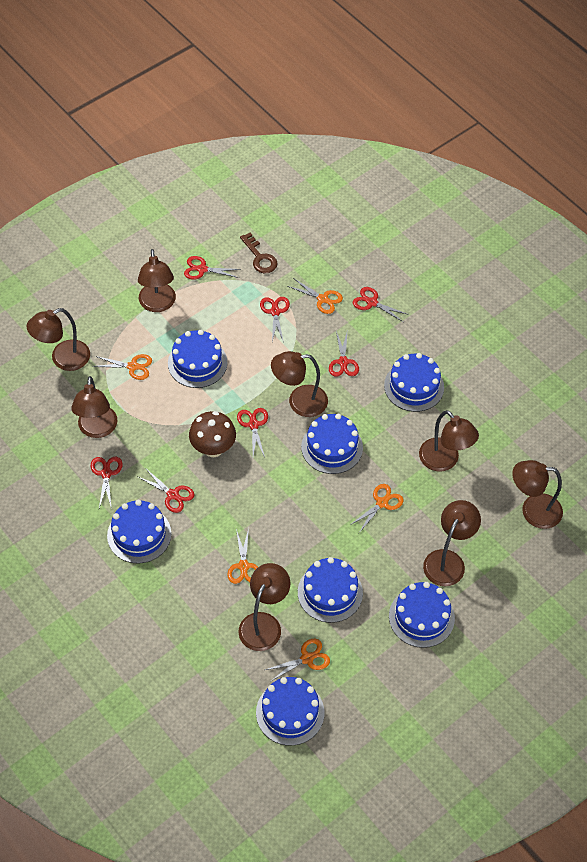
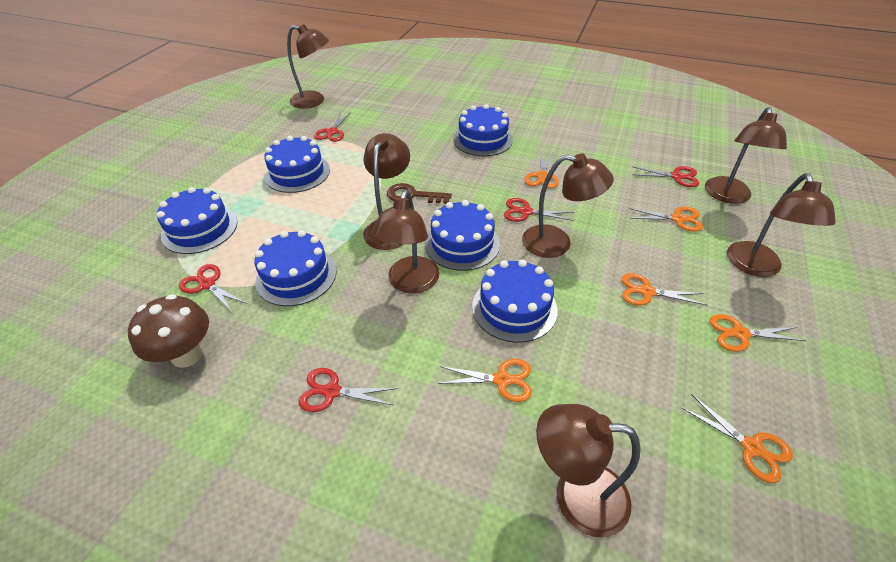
blue cake: [107,500,171,564] [168,330,228,388] [256,677,324,746] [298,557,363,623] [301,414,363,474] [384,353,444,412] [389,582,455,648] = 7 -> [156,187,237,254] [255,230,337,306] [264,136,330,193] [425,200,500,271] [453,104,513,156] [472,260,558,343] = 6
brown lamp: [27,308,90,371] [71,376,117,438] [138,249,176,312] [238,563,290,651] [271,351,328,417] [419,410,479,471] [423,500,481,586] [512,460,563,529] = 8 -> [287,24,329,108] [363,133,410,250] [372,190,439,293] [522,154,614,258] [536,404,641,537] [705,107,787,204] [727,173,836,277] = 7
orange scissors: [93,354,152,380] [227,528,258,584] [265,639,330,681] [287,278,343,314] [350,484,403,533] = 5 -> [438,359,532,402] [525,152,559,189] [622,273,706,305] [629,207,703,232] [682,395,793,483] [710,314,807,352] = 6
red scissors: [90,457,123,509] [138,468,195,513] [184,256,241,280] [237,408,268,457] [260,297,290,343] [329,329,359,377] [353,287,409,322] = 7 -> [179,264,247,313] [299,368,397,412] [314,112,351,142] [504,198,574,222] [632,166,699,187] = 5

